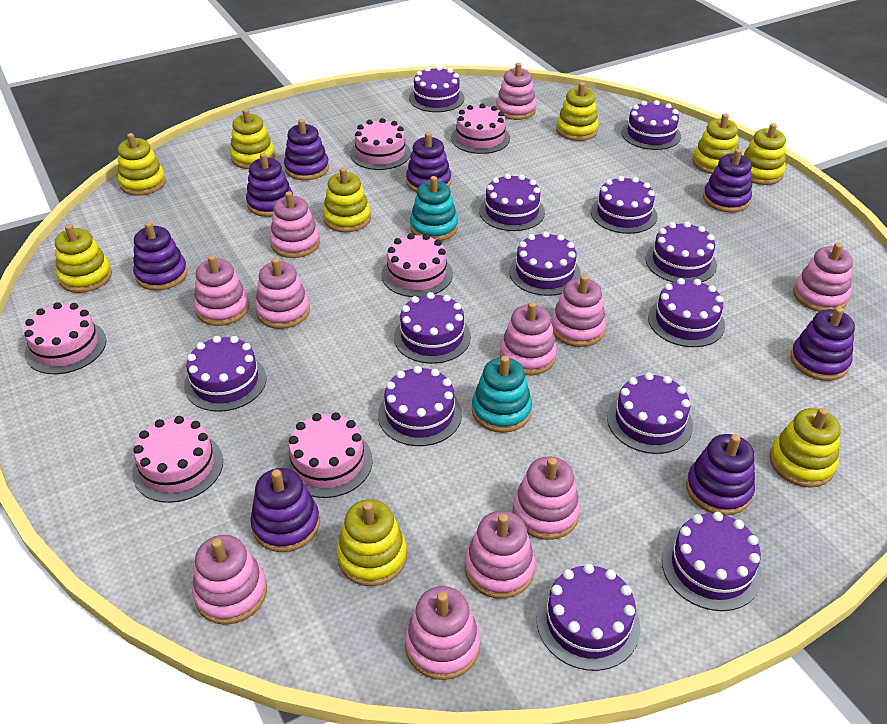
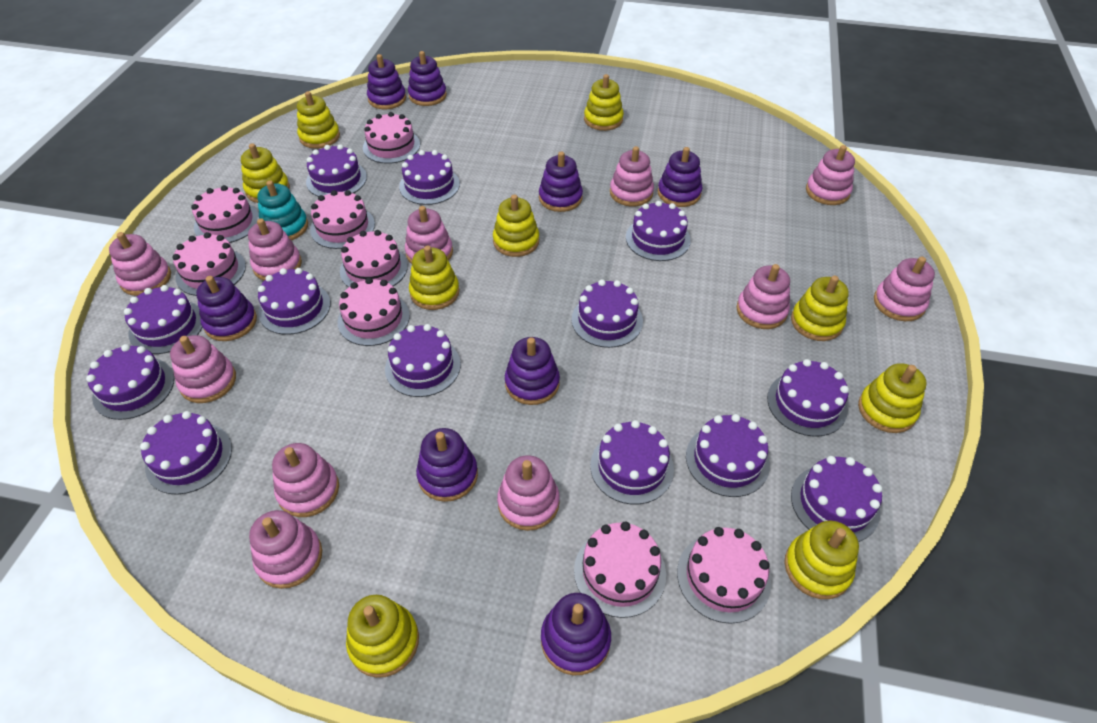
pink cake: [24,302,106,374] [132,416,223,503] [284,412,373,498] [350,118,411,170] [382,233,453,297] [451,104,510,154] = 6 -> [172,232,246,296] [191,185,259,243] [310,190,375,249] [337,278,410,346] [340,230,408,287] [363,112,420,164] [574,521,666,618] [677,527,771,624] = 8
turquoise stacking toy: [410,176,458,241] [472,356,532,433] = 2 -> [257,180,308,240] = 1

